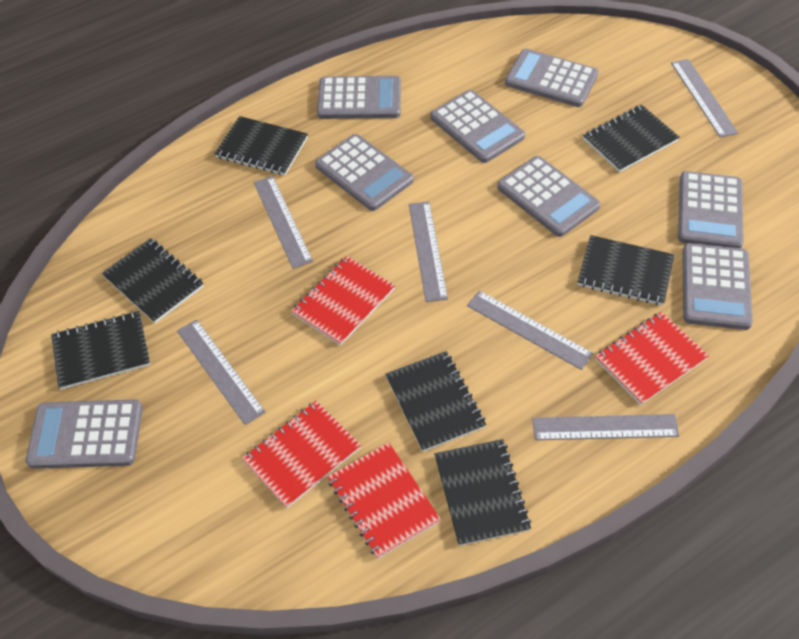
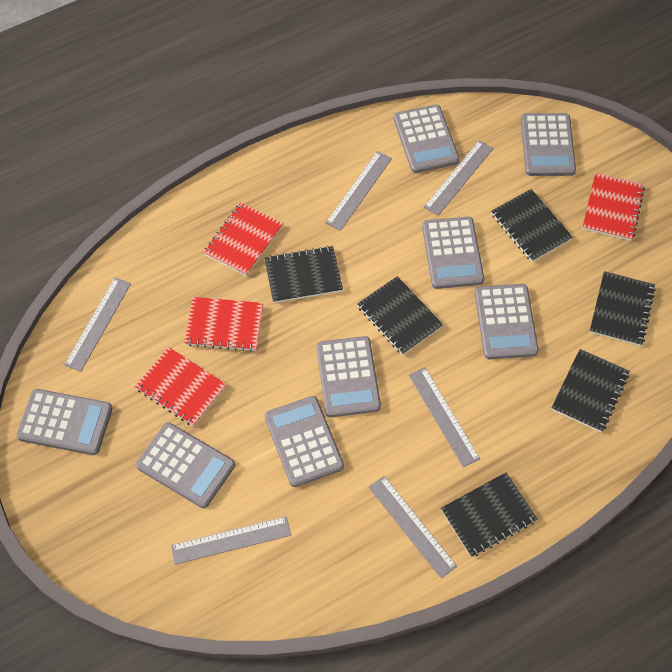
black notebook: [51,311,150,390] [102,238,204,323] [214,116,308,175] [385,351,486,452] [434,439,531,546] [577,235,674,305] [583,105,680,172] = 7 -> [264,246,343,303] [357,276,443,355] [441,472,537,557] [491,189,573,262] [551,349,630,432] [590,271,656,346] = 6

